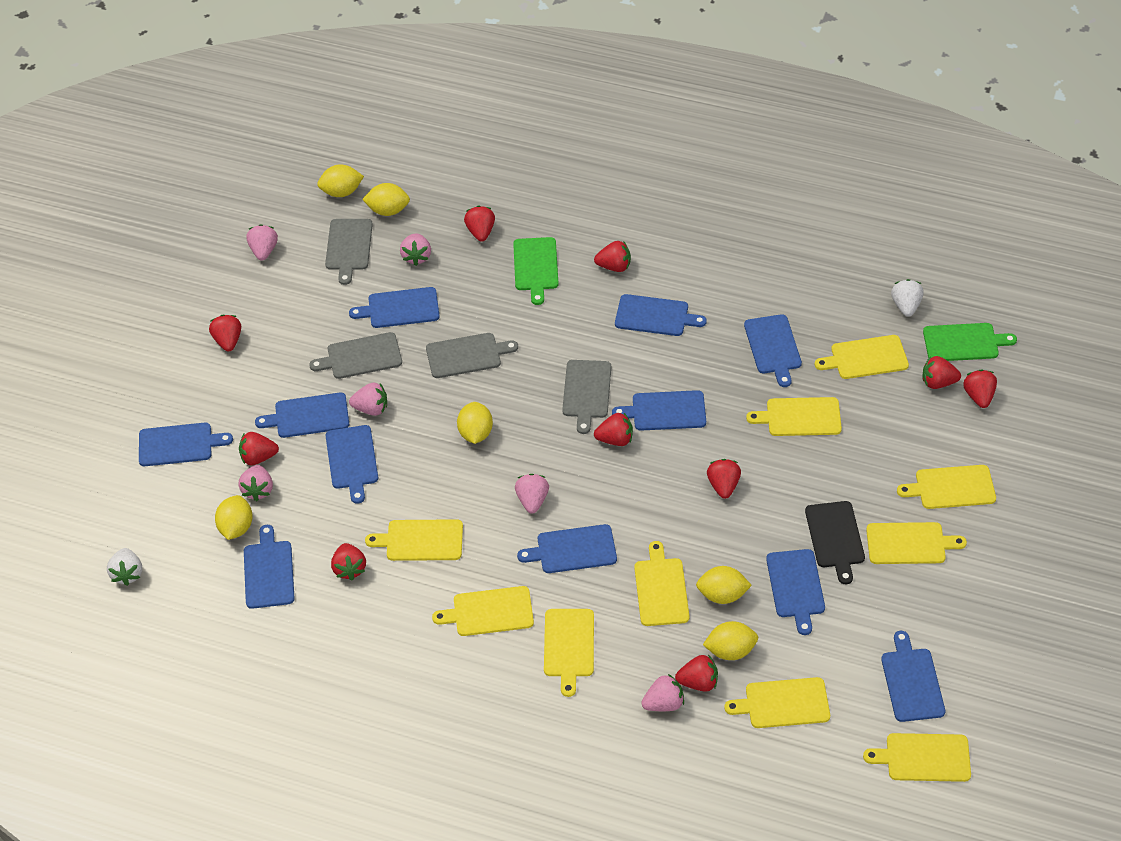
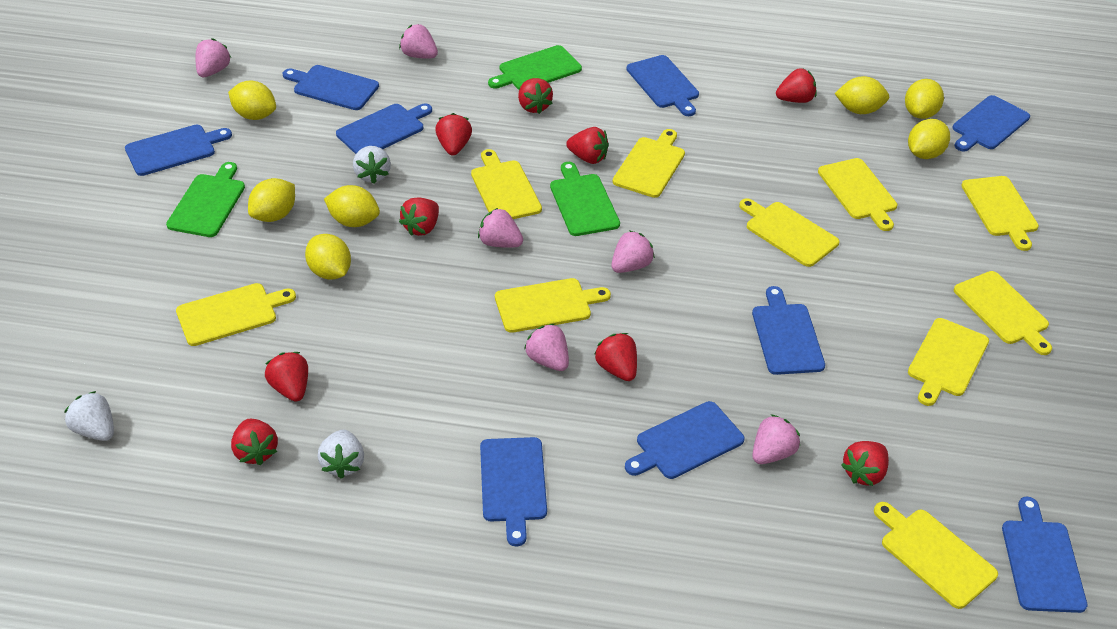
black cutting board: [805,501,865,584] = 1 -> none = 0
blue cutting board: [139,423,233,466] [244,525,295,609] [255,393,349,438] [325,425,378,504] [349,287,440,328] [517,524,617,573] [612,390,706,431] [615,294,707,336] [744,314,802,387] [766,549,825,635] [881,631,945,722] = 11 -> [125,125,232,176] [283,65,379,110] [336,103,432,154] [480,437,547,546] [625,401,745,479] [626,55,699,116] [752,286,825,375] [953,95,1030,152] [1002,497,1087,613] = 9
green cutting board: [513,237,559,305] [923,323,1017,361] = 2 -> [166,162,245,237] [488,45,582,90] [550,162,620,236] = 3
grey cutting board: [309,332,402,379] [325,219,373,285] [426,333,518,378] [562,360,611,434] = 4 -> none = 0
red strawberry: [209,315,241,351] [239,432,279,465] [331,543,366,580] [464,206,495,242] [594,241,631,272] [594,413,633,446] [675,655,718,692] [707,459,741,499] [922,356,961,389] [963,370,997,408] = 10 -> [231,418,278,466] [265,352,308,402] [399,198,439,236] [435,113,472,155] [518,78,553,114] [566,127,609,164] [594,333,637,381] [776,68,817,103] [841,441,889,486] = 9
white strawberry: [107,548,142,586] [891,279,924,317] = 2 -> [64,391,114,441] [317,429,364,479] [353,146,391,184] = 3
yellow lemon: [215,495,253,540] [317,164,364,197] [362,183,410,216] [457,402,493,444] [696,566,752,604] [703,621,758,660] = 6 -> [228,80,276,120] [248,178,295,222] [305,234,351,280] [324,185,380,227] [835,76,889,114] [905,79,944,119] [908,119,950,159] = 7

